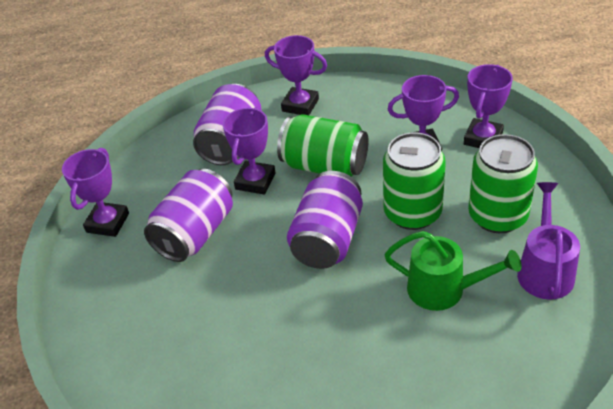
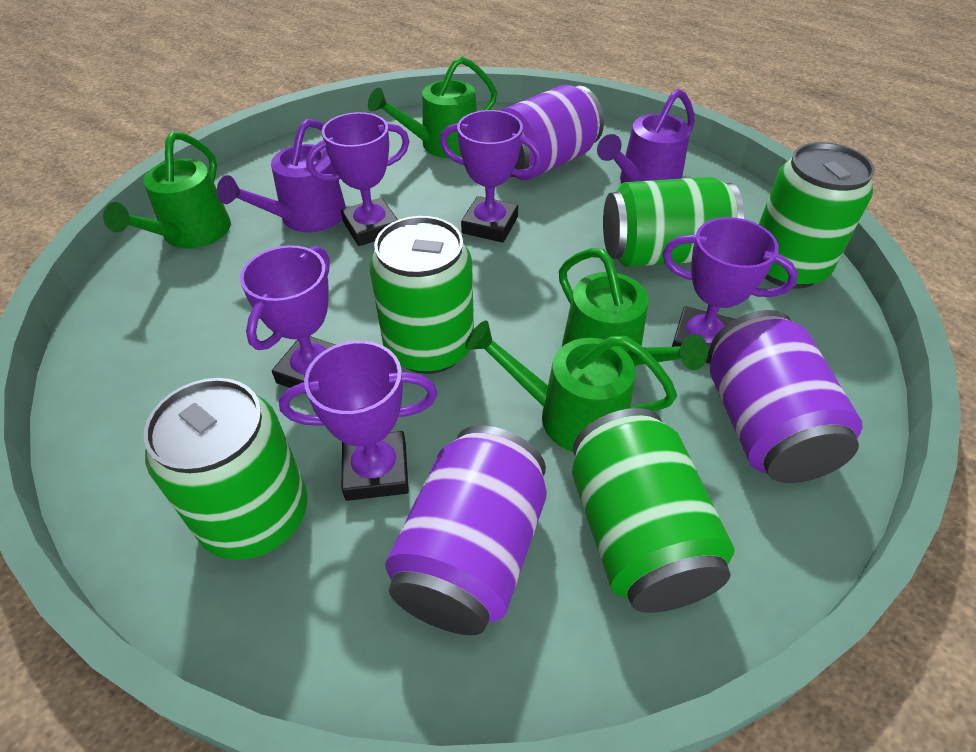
green can: [277,114,369,177] [383,132,446,230] [468,134,538,233] = 3 -> [144,378,307,560] [369,216,474,374] [572,408,735,613] [603,177,744,267] [759,142,875,289] = 5
green watering can: [385,231,521,311] = 1 -> [103,132,231,249] [368,56,497,158] [465,320,677,452] [559,248,708,370] = 4
purple watering can: [517,182,580,300] = 1 -> [217,119,346,232] [597,89,695,183] = 2

